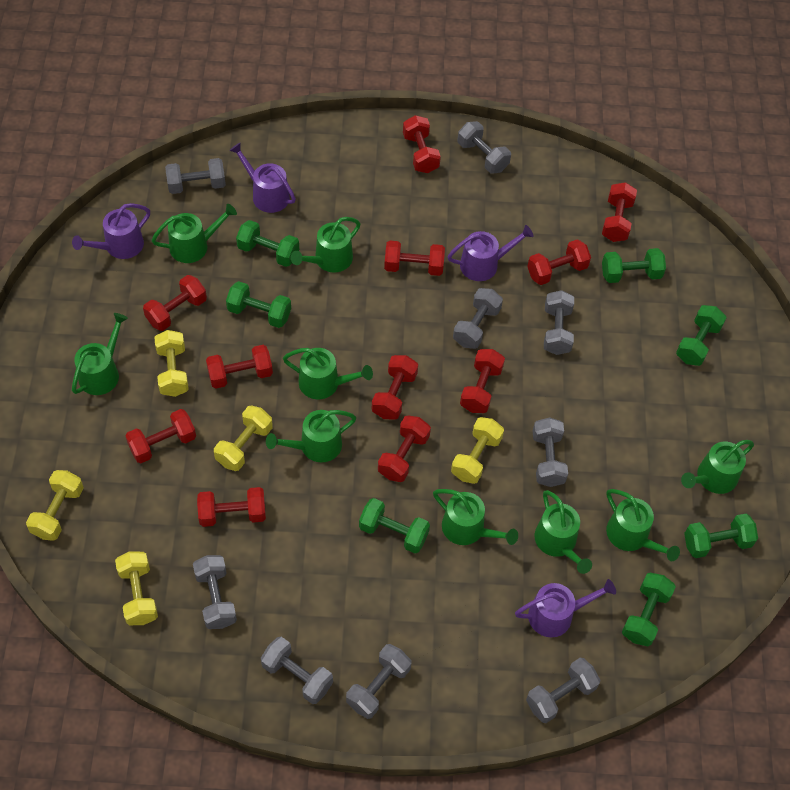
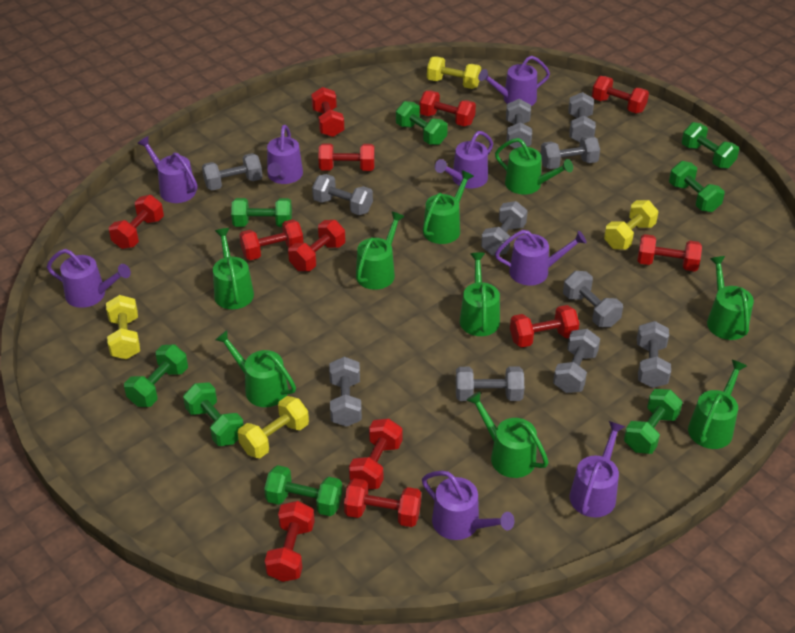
green dumbbell: [226,281,291,328] [236,220,299,267] [359,498,430,553] [602,248,666,283] [622,573,676,646] [676,305,727,366] [684,514,758,558] = 7 -> [124,344,188,407] [183,382,244,446] [231,198,292,227] [264,465,343,516] [396,101,448,145] [624,389,683,454] [669,161,725,212] [682,122,739,169] = 8
grey dumbbell: [165,158,226,194] [193,555,237,629] [261,637,333,704] [346,644,411,719] [453,288,503,349] [457,121,511,174] [526,658,600,723] [533,417,568,487] [544,290,574,355] = 9 -> [202,153,263,191] [312,174,373,215] [329,357,362,427] [456,366,524,401] [481,201,528,256] [506,99,532,148] [540,136,600,169] [553,329,600,393] [563,271,623,327] [568,92,596,143] [637,321,671,388] = 11
purple watering can: [72,203,150,259] [229,143,296,213] [447,225,534,281] [515,579,616,638] = 4 -> [47,249,131,308] [137,136,198,203] [267,125,303,184] [422,471,514,540] [435,131,493,188] [478,56,550,106] [495,230,587,286] [570,421,625,517] = 8
red dumbbell: [126,409,196,463] [143,275,207,331] [197,487,266,527] [206,345,273,389] [372,355,418,420] [378,416,431,482] [384,240,445,276] [403,115,441,173] [460,349,505,413] [527,239,591,285] [602,182,637,242] = 11 -> [109,195,164,249] [239,219,304,260] [265,501,315,582] [288,220,345,271] [311,87,344,137] [318,143,375,171] [344,478,421,527] [349,418,402,489] [419,90,476,127] [510,305,579,348] [592,76,649,113] [637,234,702,272] = 12
yellow dumbbell: [26,470,84,541] [115,551,158,625] [154,330,189,397] [214,406,273,471] [451,417,504,484] = 5 -> [106,295,140,359] [238,396,309,458] [427,56,481,89] [604,200,658,250] = 4

